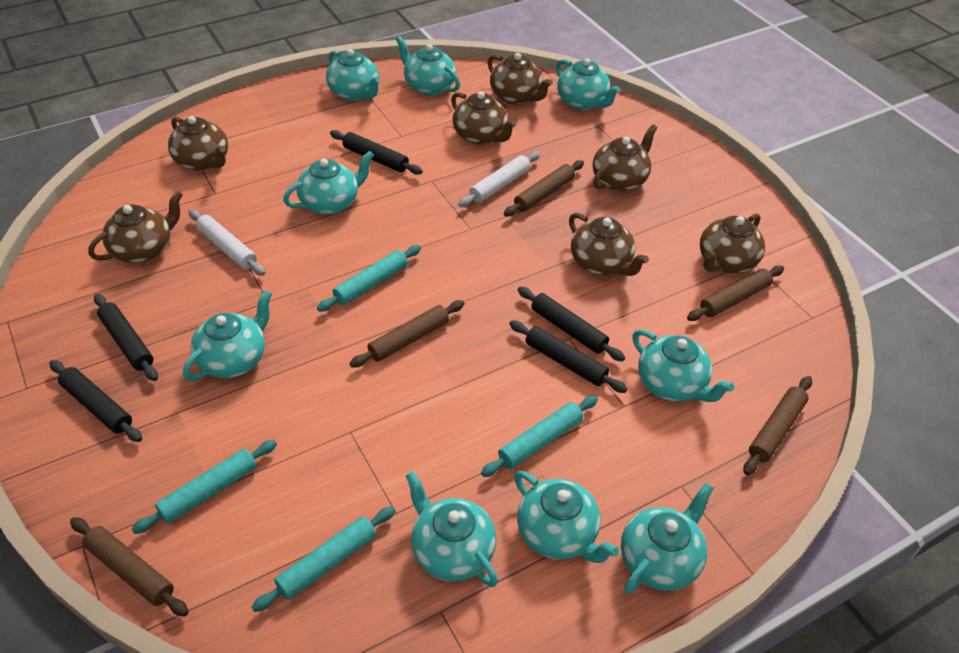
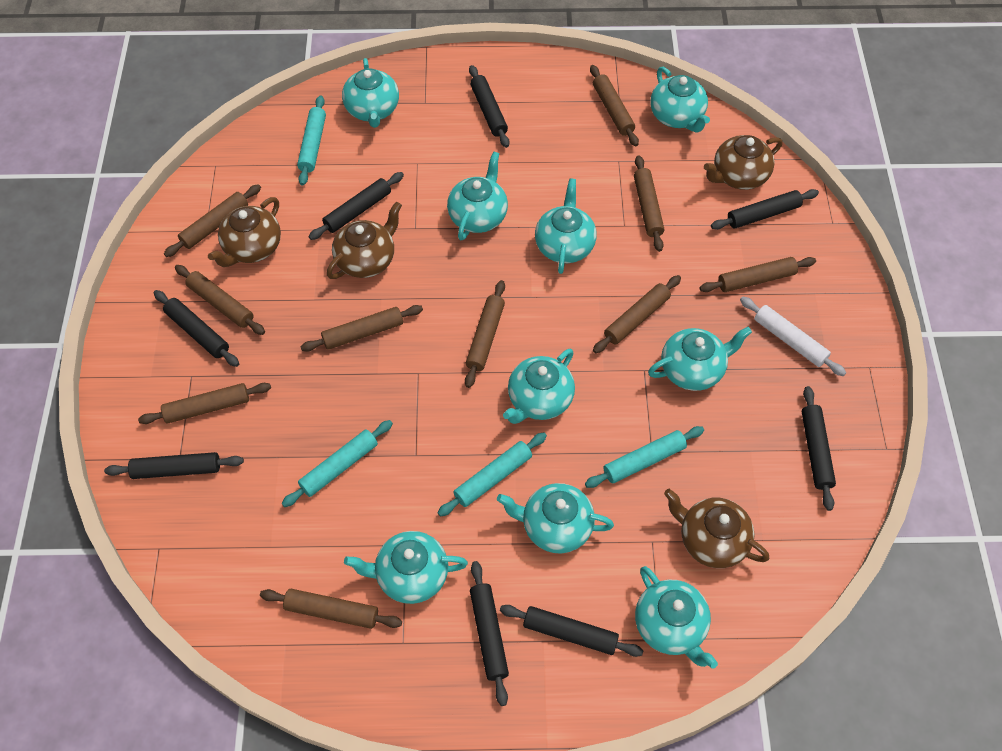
black rolling pin: [49,360,142,442] [94,294,158,381] [330,130,423,175] [509,320,628,393] [518,287,625,361] = 5 -> [104,452,244,479] [154,290,239,367] [309,172,404,240] [469,65,510,148] [470,561,509,706] [500,605,644,657] [711,189,819,230] [802,386,836,511] = 8
brown rolling pin: [70,517,189,617] [350,300,465,368] [503,160,584,217] [687,266,784,321] [744,376,812,475] = 5 -> [138,383,271,424] [164,184,261,257] [175,265,265,335] [260,589,402,629] [300,305,423,352] [465,280,505,388] [590,65,639,146] [593,275,681,353] [634,155,664,252] [699,257,816,292] = 10
brown teapot: [88,191,183,263] [168,116,228,171] [451,91,517,145] [487,53,553,104] [569,213,649,276] [592,124,657,191] [700,213,765,273] = 7 -> [208,197,281,267] [327,202,402,279] [664,489,769,568] [704,135,782,190] = 4
white rolling pin: [189,209,265,276] [458,151,540,207] = 2 -> [740,297,846,376] = 1

